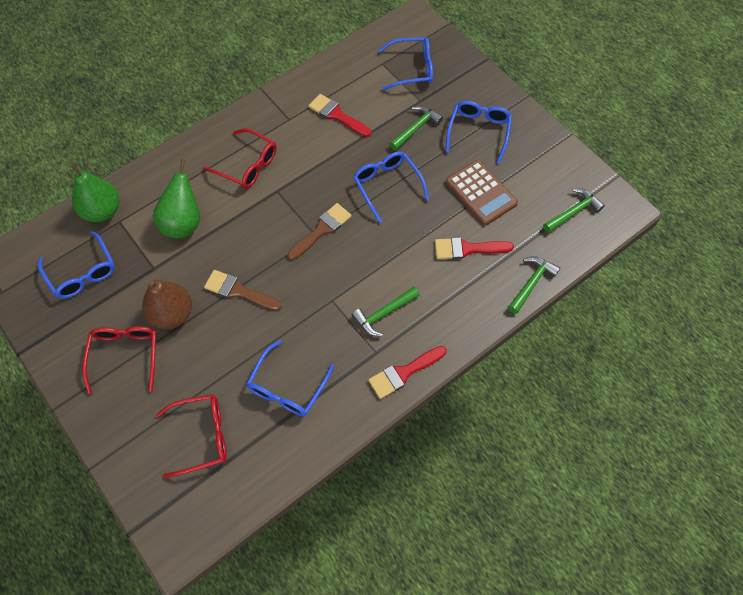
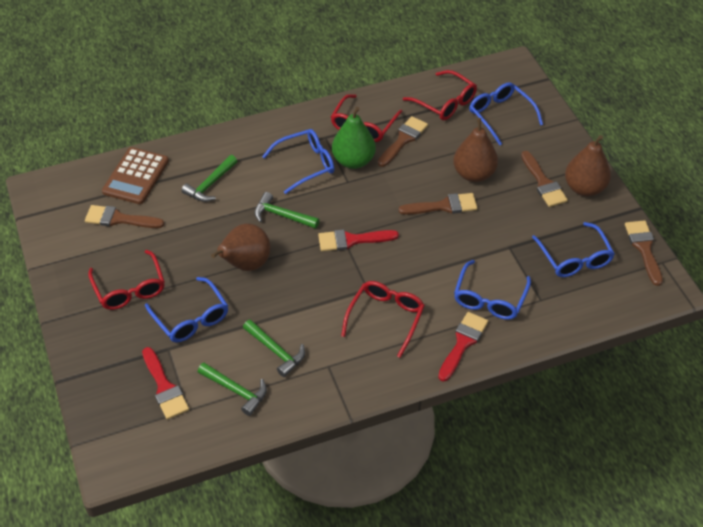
brown brush: [204,270,282,311] [288,203,352,260] = 2 -> [85,205,164,228] [378,116,428,167] [399,193,477,215] [521,151,568,207] [625,220,663,286] = 5
brown pear: [142,280,192,329] = 1 -> [211,223,271,271] [453,118,498,182] [565,135,611,196] = 3
green pear: [71,164,119,222] [153,159,200,238] = 2 -> [332,107,376,169] = 1
red glasses: [82,326,156,394] [156,394,227,478] [203,128,277,189] = 3 -> [88,250,165,310] [331,94,403,142] [341,281,425,358] [403,70,477,120] = 4

